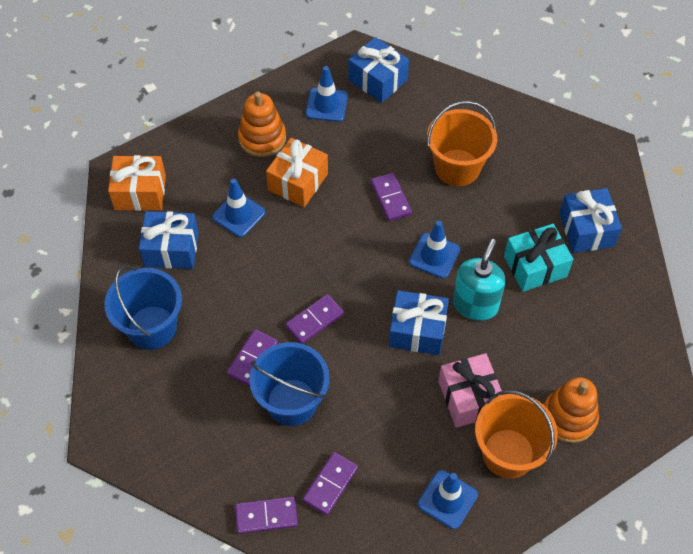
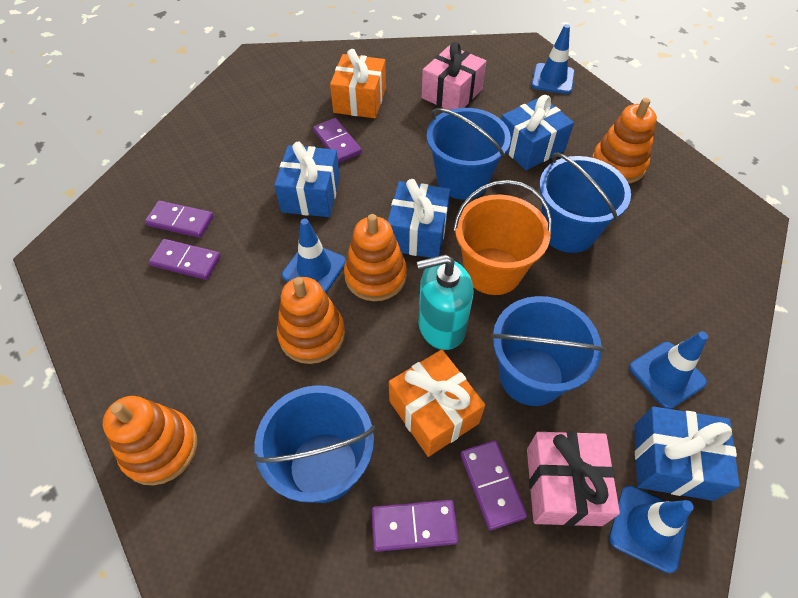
blue bucket: [104,266,182,350] [249,342,329,426] = 2 -> [253,385,375,503] [427,108,511,200] [491,296,606,406] [539,152,631,253] = 4
orange bucket: [427,101,497,186] [475,390,558,479] = 2 -> [453,180,552,295] = 1
orange stacking toy: [238,92,286,157] [544,377,599,443] = 2 -> [103,396,197,486] [277,277,345,364] [344,214,407,301] [592,98,657,184] = 4
pink gift: [438,353,502,428] = 1 -> [422,42,486,110] [527,431,620,526] = 2
turquoise gift: [504,224,573,292] = 1 -> none = 0

